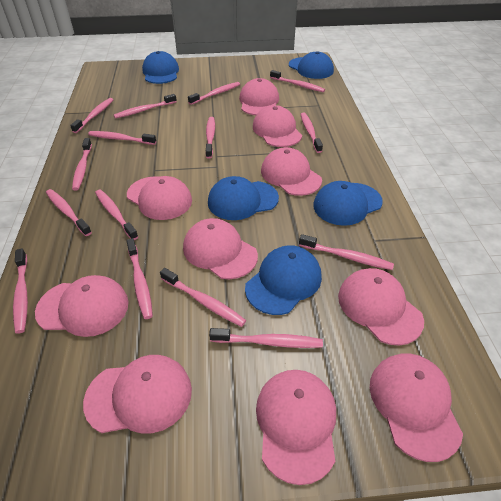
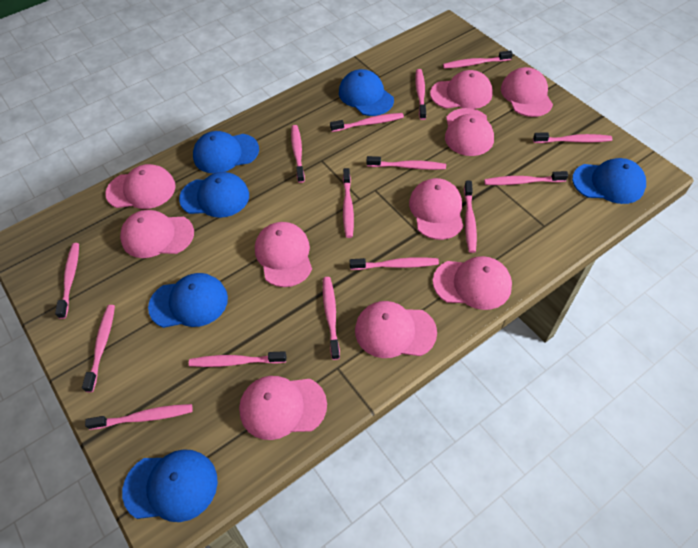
blue cap: [142,51,179,84] [208,176,279,220] [245,245,322,315] [289,51,334,79] [313,181,383,226] = 5 -> [122,449,218,522] [148,273,228,328] [179,172,249,218] [193,131,259,173] [339,69,394,116] [572,158,646,204] = 6

